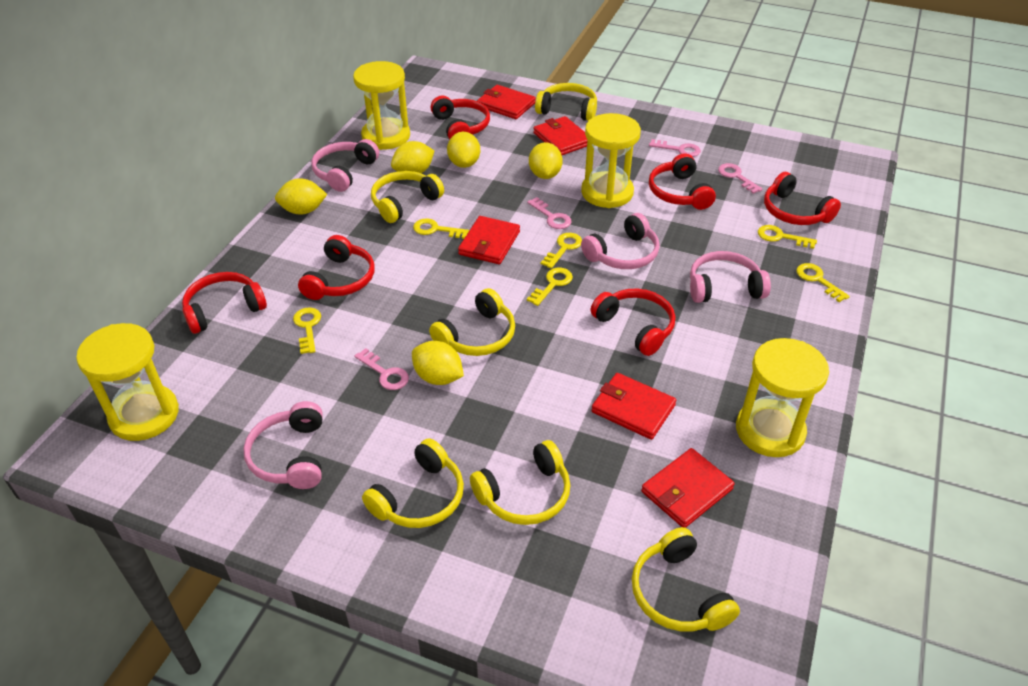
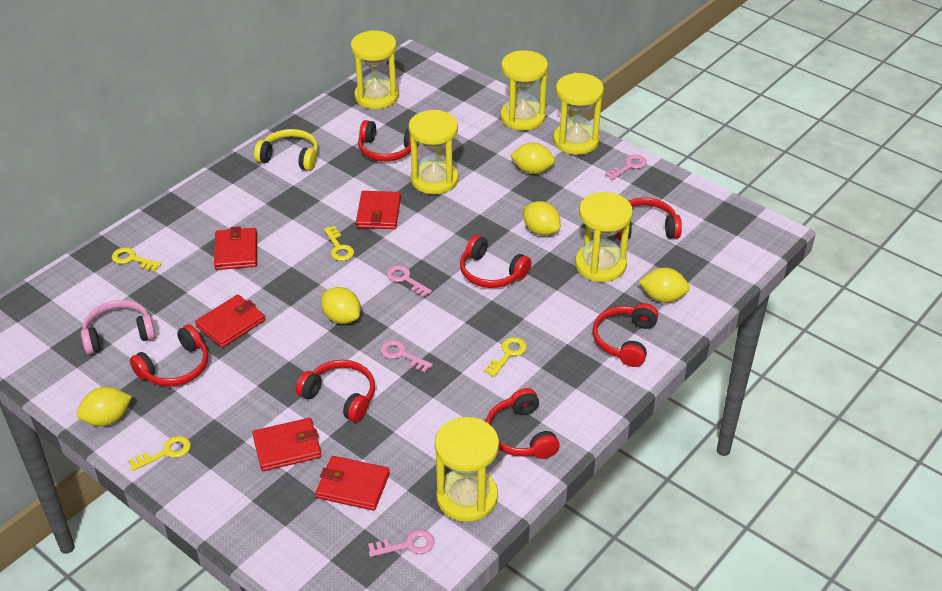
pink headphones: [243,401,323,489] [311,139,379,192] [581,213,660,269] [690,251,771,303] = 4 -> [81,300,156,355] = 1
red headphones: [182,272,267,334] [298,235,375,300] [431,95,490,139] [591,289,675,356] [649,153,716,210] [764,172,841,225] = 6 -> [130,324,208,387] [296,360,375,422] [358,120,419,162] [460,235,531,288] [486,388,560,459] [592,303,658,367] [616,197,682,240] = 7
yellow headphones: [362,438,464,528] [371,171,444,223] [429,288,515,356] [470,440,570,525] [535,83,597,121] [632,527,740,631] = 6 -> [254,129,318,171] = 1
yellow hourglass: [76,323,179,441] [353,61,410,150] [581,113,641,208] [736,338,829,457] = 4 -> [351,30,399,109] [408,110,459,194] [435,417,499,522] [500,50,548,131] [553,73,604,155] [575,192,633,282] = 6
yellow key: [293,307,321,354] [413,218,470,239] [527,268,573,306] [541,233,582,269] [758,225,817,249] [796,263,850,302] = 6 -> [112,247,162,272] [128,436,191,471] [324,226,354,261] [484,337,527,377] = 4

